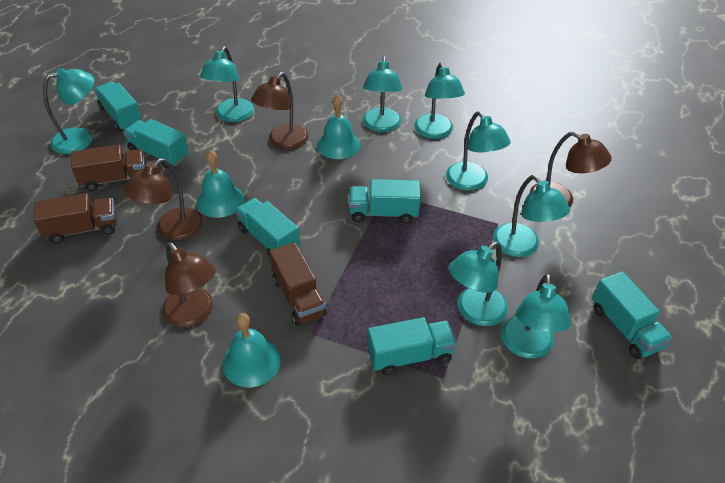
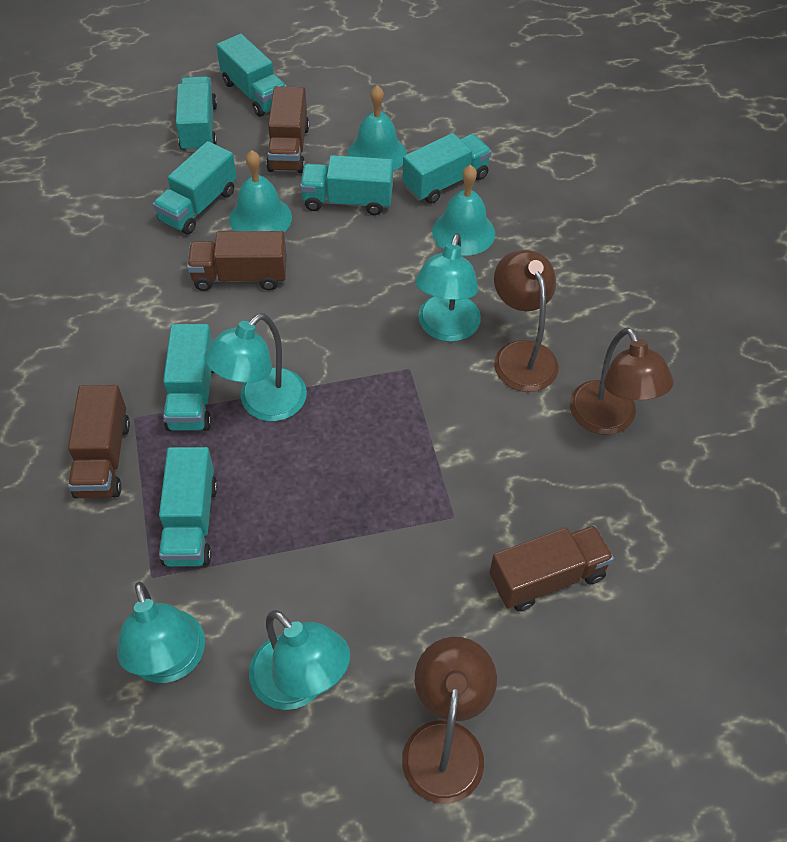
brown lamp: [124,158,203,241] [162,242,216,327] [251,72,309,150] [530,131,612,207] = 4 -> [402,637,497,804] [494,250,559,392] [570,327,674,435] = 3
brown truck: [33,193,117,244] [71,145,146,191] [269,242,327,326] = 3 -> [68,385,130,498] [187,231,287,291] [266,86,309,173] [489,525,614,611] = 4
turquoise lamp: [43,68,95,154] [200,46,254,122] [363,56,402,132] [414,62,465,139] [446,111,511,191] [449,242,508,326] [493,175,570,257] [501,273,571,359] = 8 -> [117,582,205,683] [204,313,307,421] [249,610,350,710] [415,233,481,342] = 4
turquoise truck: [94,82,142,131] [123,119,189,168] [235,198,300,257] [349,179,421,223] [367,317,457,375] [592,271,672,359] = 6 -> [153,141,237,234] [159,447,218,567] [163,324,214,431] [176,76,217,152] [216,34,287,117] [300,155,393,215] [402,133,492,204] = 7

